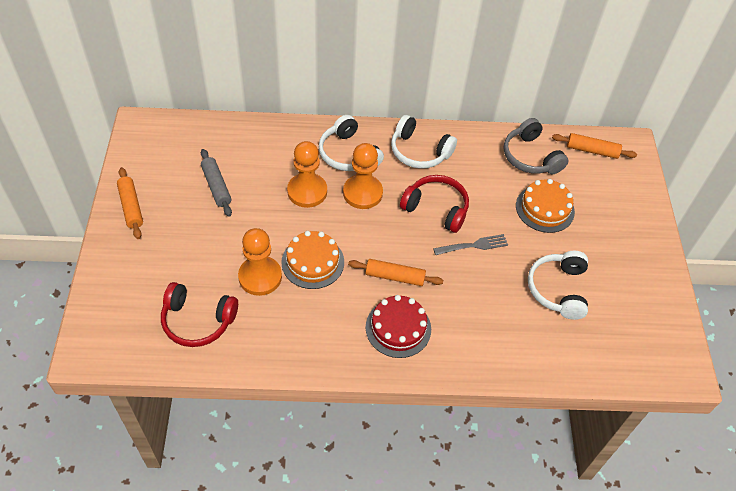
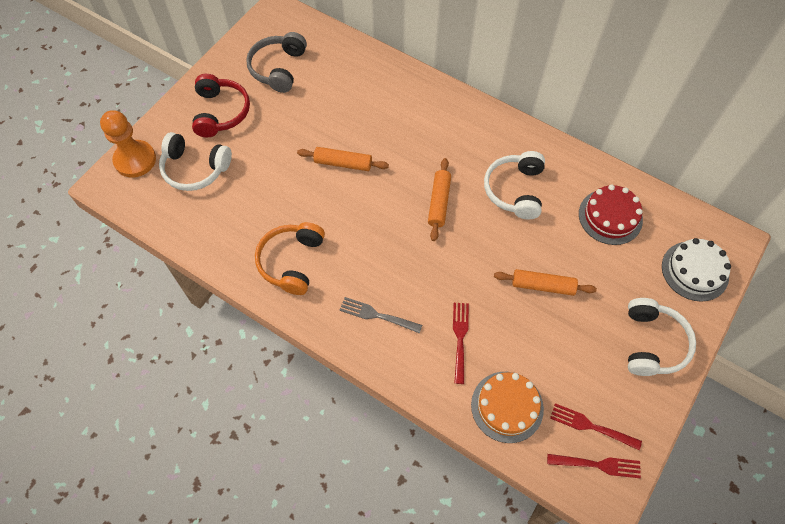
grey rolling pin: [201,149,232,217] = 1 -> none = 0
orange cake: [281,231,344,289] [516,179,575,233] = 2 -> [471,372,544,443] = 1
orange headphones: none = 0 -> [255,222,325,295] = 1
orange pawn: [238,228,282,296] [287,141,327,208] [343,143,383,209] = 3 -> [100,110,156,178] = 1
red fork: none = 0 -> [453,303,469,384] [547,454,641,478] [550,403,642,450] = 3
red headphones: [161,282,238,347] [400,175,469,233] = 2 -> [192,74,250,137] = 1
white cake: none = 0 -> [662,238,731,302] = 1

